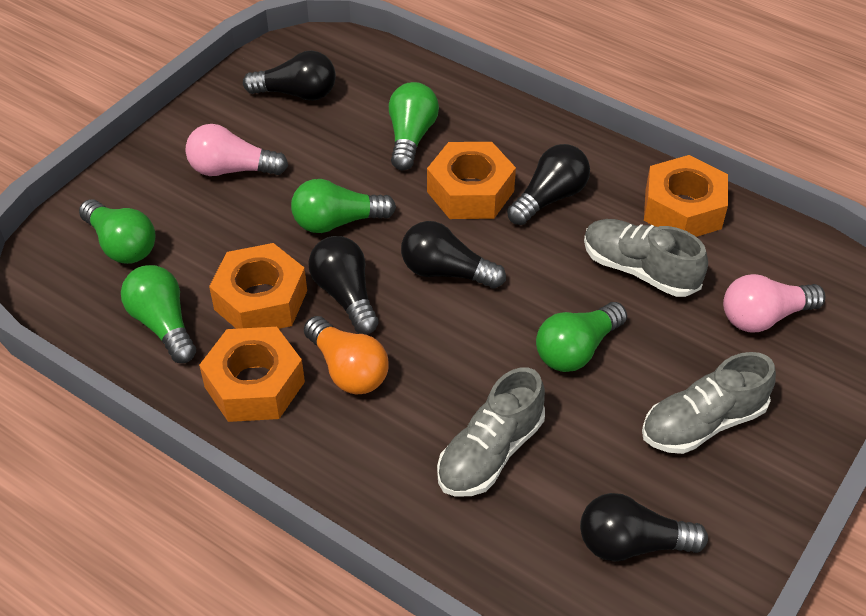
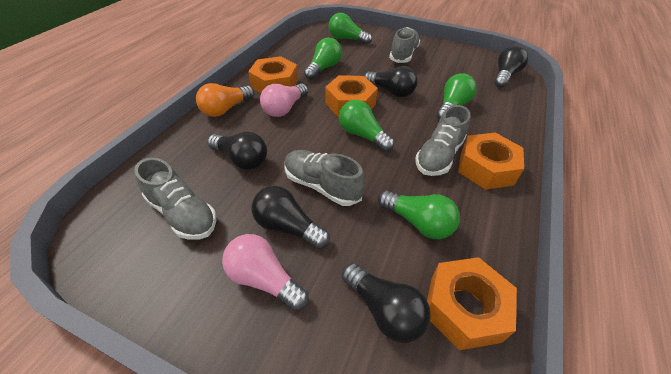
grey shoe: [437,367,545,497] [584,219,708,297] [642,352,776,454] = 3 -> [134,158,217,240] [284,150,365,206] [389,27,420,63] [415,105,470,176] = 4

